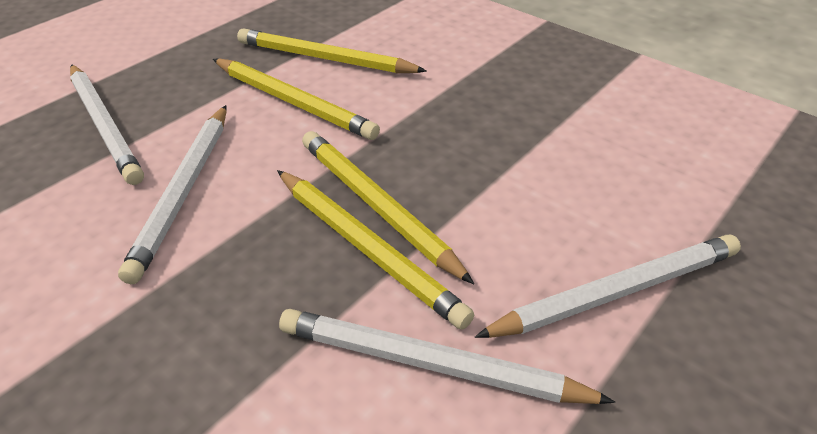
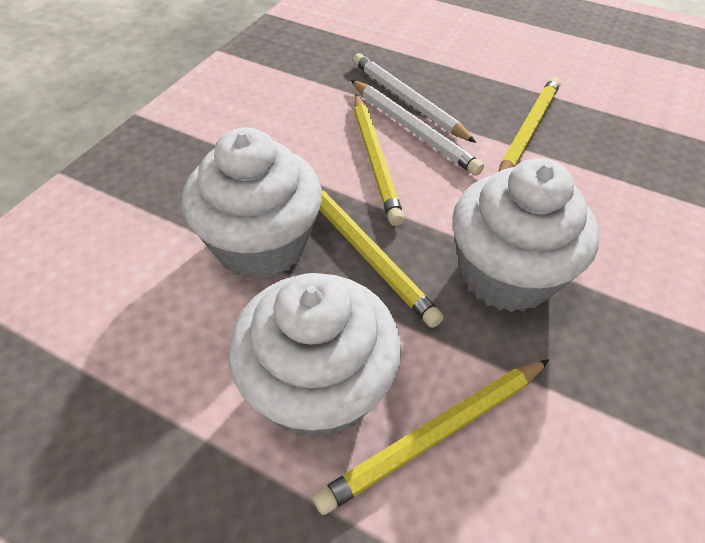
white cupcake: none = 0 -> [182,127,322,280] [229,273,401,440] [452,158,599,312] = 3
white pencil: [70,64,144,185] [118,105,226,284] [279,309,615,404] [475,235,741,338] = 4 -> [351,80,484,176] [353,53,476,143] = 2

